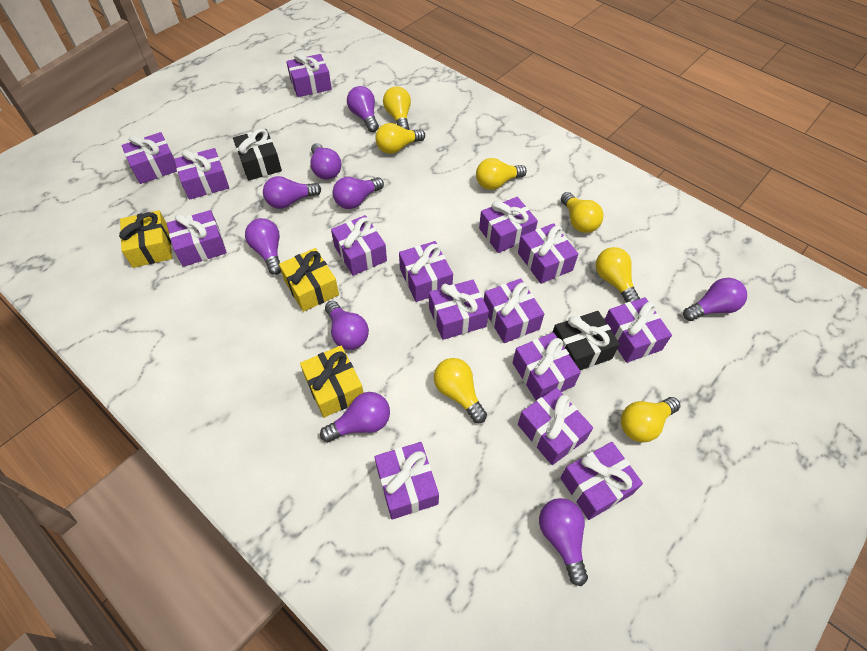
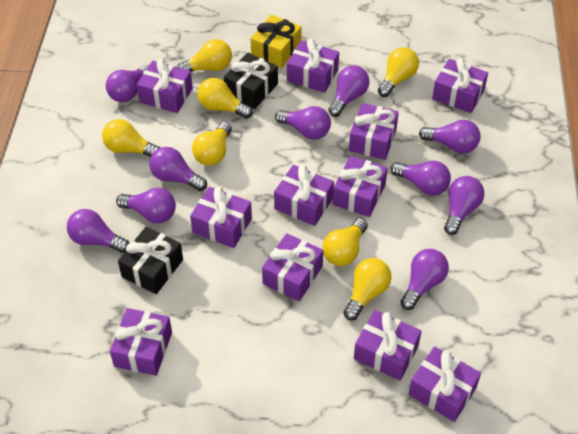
purple gift: [121,132,177,184] [167,210,227,267] [174,148,229,200] [286,52,332,97] [331,215,387,276] [374,442,439,520] [399,241,453,302] [429,280,489,340] [479,197,538,253] [484,278,544,343] [512,332,581,401] [518,223,578,284] [518,388,593,465] [560,442,643,520] [605,297,672,363] = 15 -> [110,308,172,376] [137,59,193,113] [190,187,252,248] [262,233,323,301] [274,165,334,226] [287,39,339,93] [333,156,388,217] [349,103,399,160] [354,310,422,380] [408,346,481,422] [432,58,488,113] = 11
purple light bulb: [245,218,281,275] [263,176,321,209] [310,143,341,180] [320,392,390,442] [325,301,369,350] [333,177,384,209] [347,86,379,132] [539,498,588,586] [683,278,747,321] = 9 -> [67,209,129,253] [106,65,148,102] [116,188,176,223] [149,147,207,191] [275,106,331,140] [328,65,369,117] [391,161,451,195] [400,249,449,310] [419,120,481,153] [444,176,484,235] = 10
yellow gift: [119,210,172,268] [279,248,339,312] [300,345,364,418] = 3 -> [250,15,302,68] = 1

